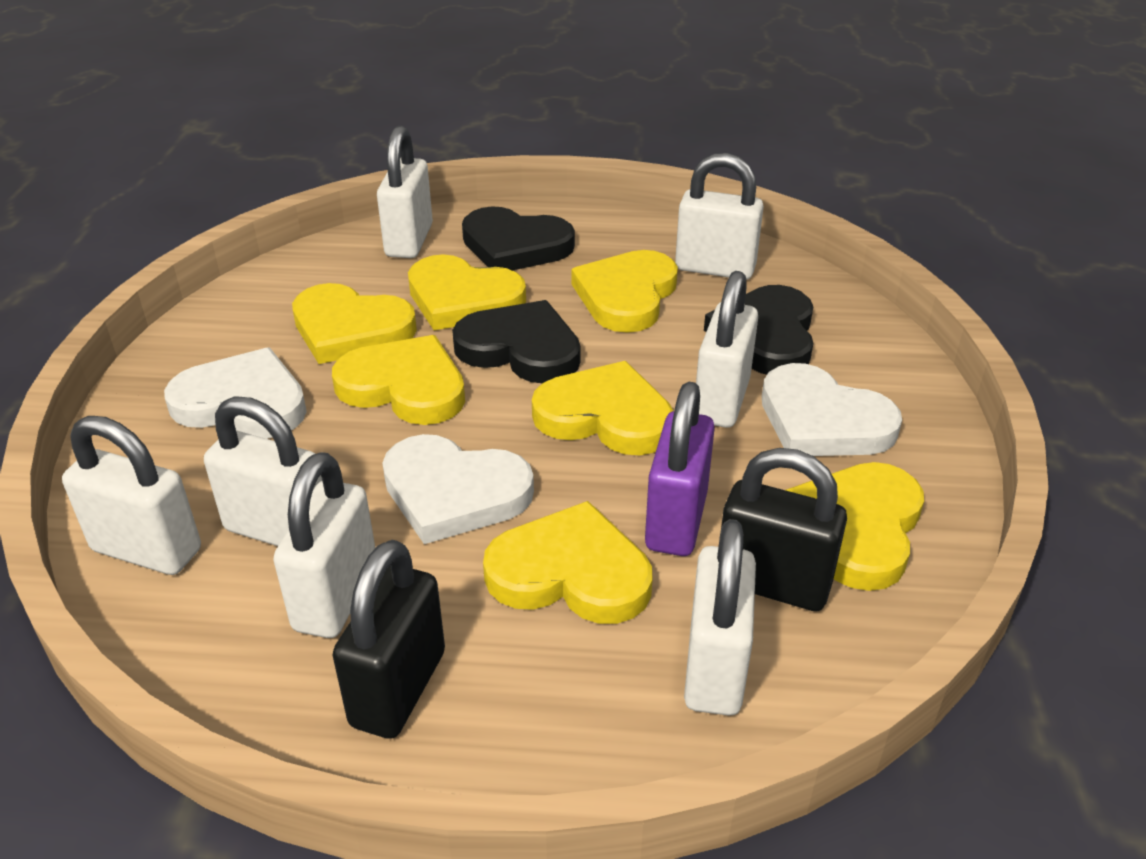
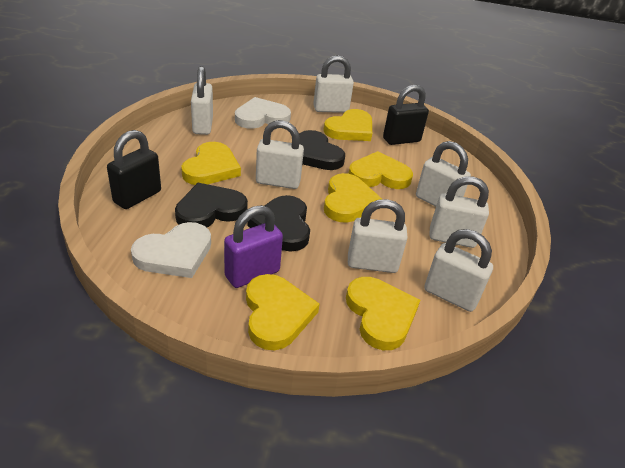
white heart: [164,347,307,439] [382,434,534,544] [762,363,902,456] = 3 -> [131,222,211,278] [235,97,291,129] = 2
yellow heart: [292,283,417,364] [332,335,465,425] [408,254,526,330] [483,501,653,624] [532,361,673,455] [572,250,678,333] [786,462,924,591] = 7 -> [181,142,241,185] [246,274,320,350] [323,109,372,141] [324,173,382,223] [346,277,420,350] [349,151,413,189] = 6

